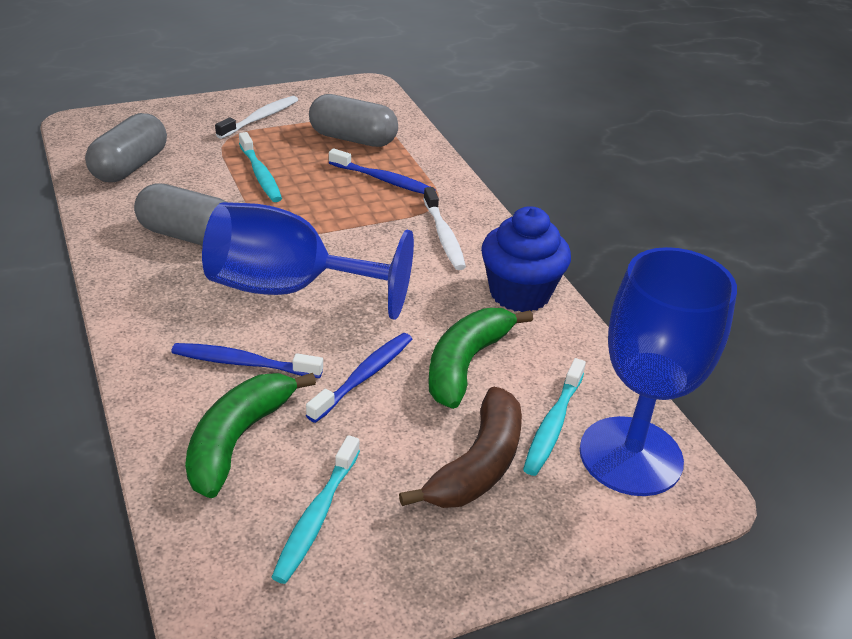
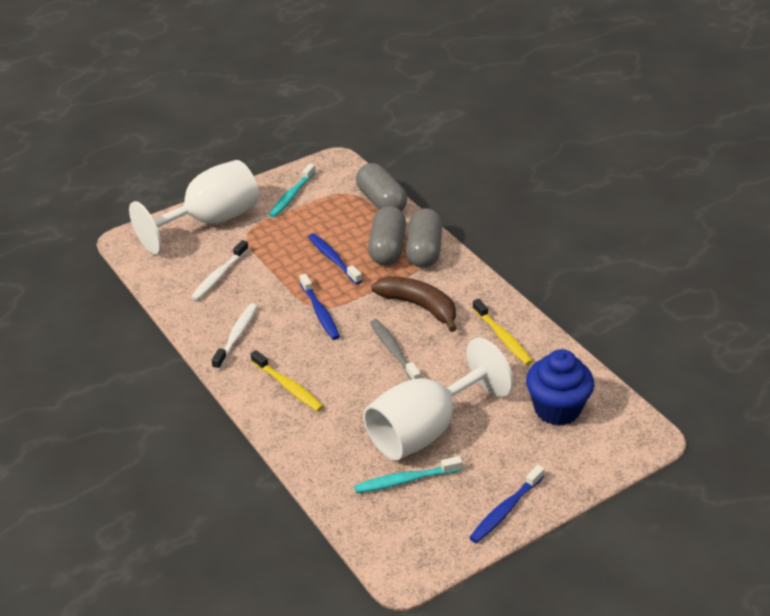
blue goblet: [202,202,414,320] [580,247,737,496] = 2 -> none = 0
green banana: [185,373,316,498] [428,308,533,409] = 2 -> none = 0
grey toothbrush: none = 0 -> [370,319,421,380] = 1
turquoise toothbrush: [239,132,282,202] [271,435,360,584] [523,358,586,476] = 3 -> [269,164,316,218] [354,456,462,493] = 2
white goblet: none = 0 -> [129,160,259,254] [363,338,513,460] = 2
yellow toothbrush: none = 0 -> [251,350,323,412] [472,299,533,365] = 2

